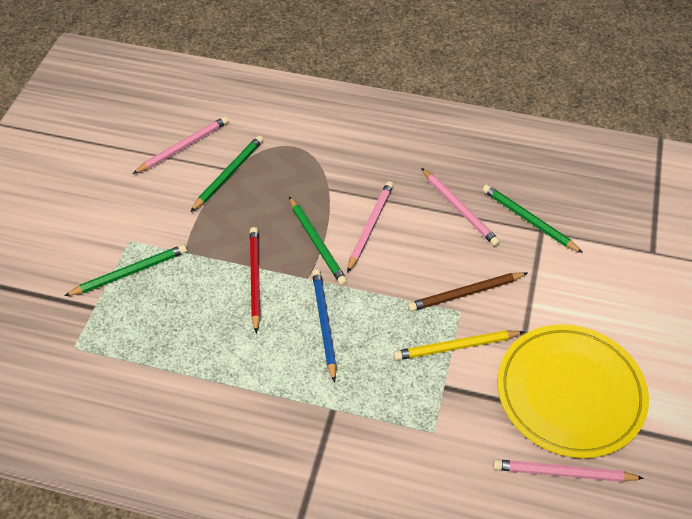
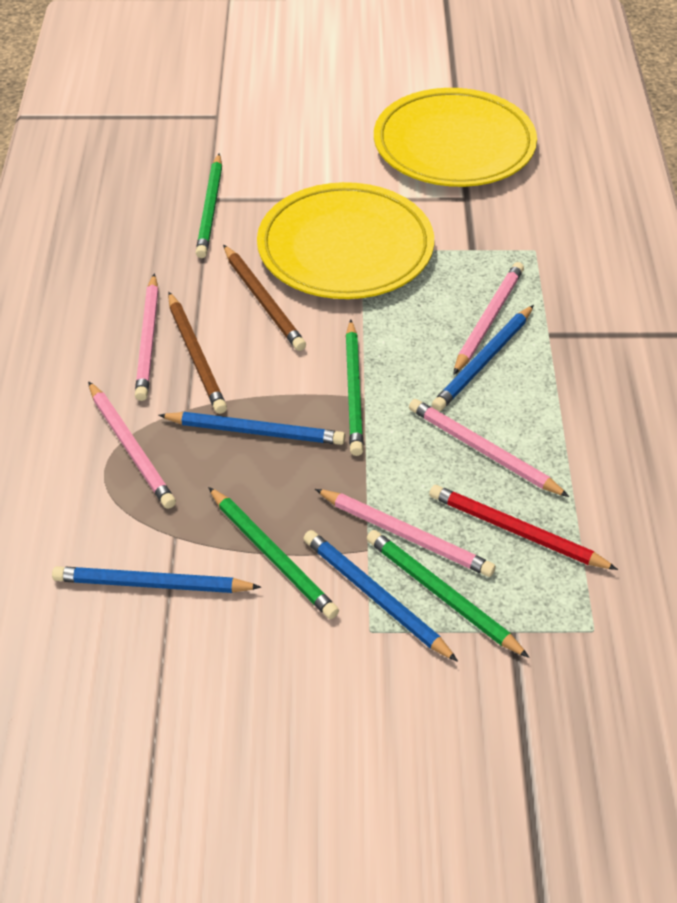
blue pencil: [312,269,337,383] = 1 -> [52,566,261,593] [158,412,345,445] [303,530,458,662] [432,305,534,411] = 4
brown pencil: [408,272,527,312] = 1 -> [168,292,227,414] [223,245,306,351] = 2
pink pencil: [133,116,228,174] [347,181,394,273] [421,168,500,246] [493,459,644,482] = 4 -> [88,381,176,509] [135,274,159,401] [315,489,496,577] [409,399,569,497] [453,262,524,375] = 5
yellow pencil: [393,330,524,360] = 1 -> none = 0
yellow plate: [497,324,649,458] = 1 -> [257,182,434,299] [374,88,537,187] = 2

